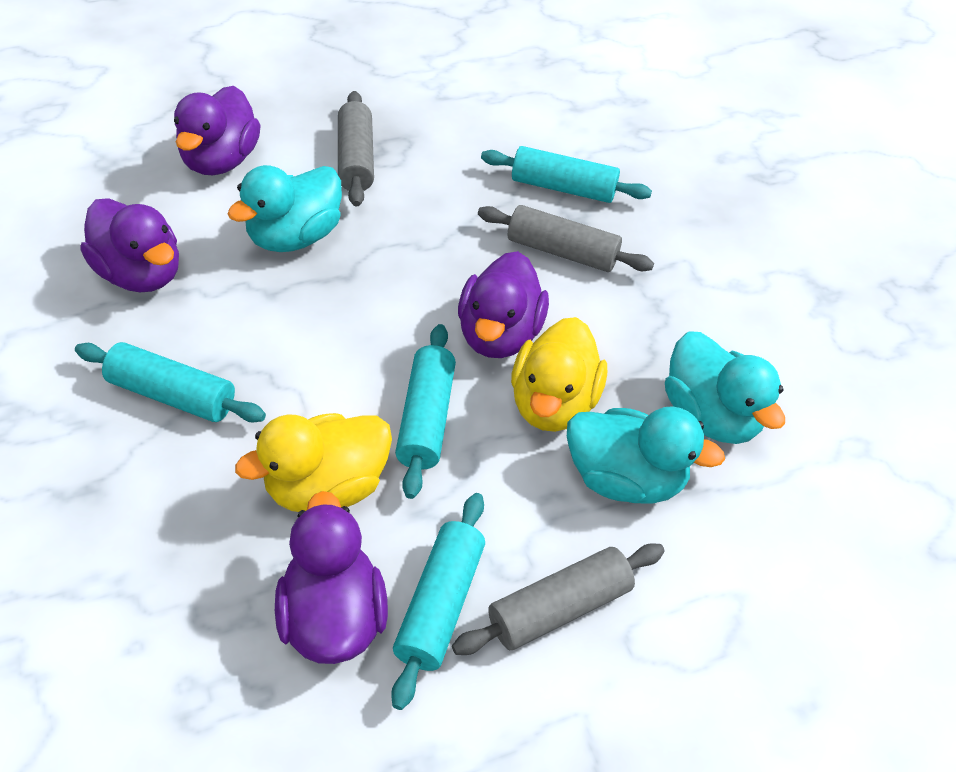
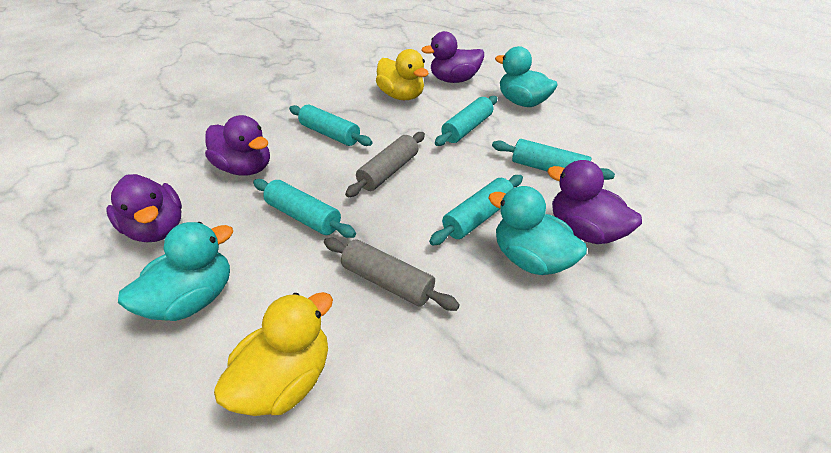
grey rolling pin: [338,91,374,207] [452,543,665,655] [478,205,654,272] = 3 -> [324,238,460,311] [345,132,425,197] = 2
turquoise rolling pin: [75,342,266,423] [391,493,485,710] [395,324,456,499] [481,146,652,203] = 4 -> [253,179,356,238] [289,105,372,146] [429,175,523,246] [435,96,497,146] [492,139,615,180] = 5

